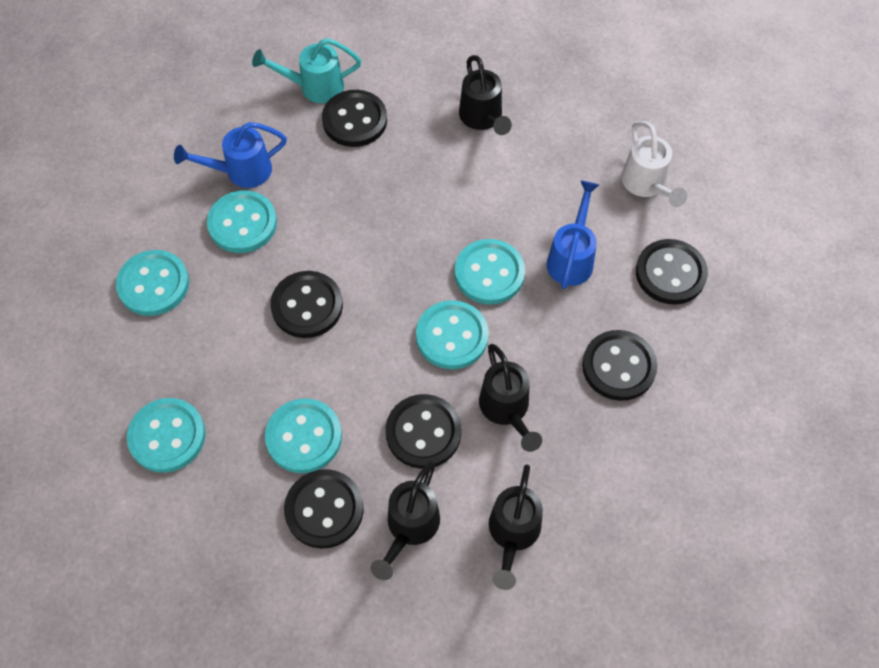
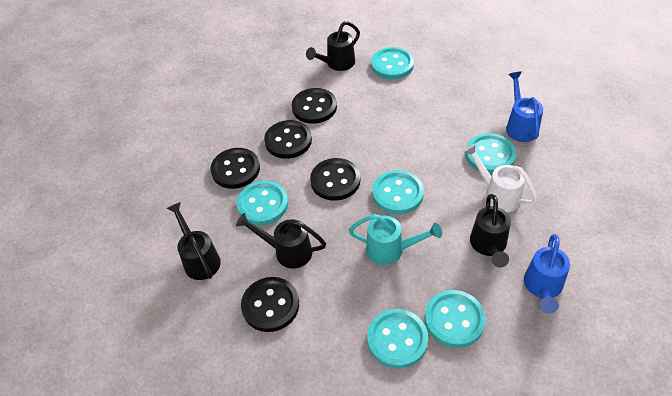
black button: [270,271,343,338] [284,469,364,549] [322,90,387,147] [385,394,462,469] [582,330,658,401] [636,239,708,305] = 6 -> [210,148,260,189] [241,277,299,332] [264,120,312,159] [292,88,337,124] [310,158,360,201] = 5

